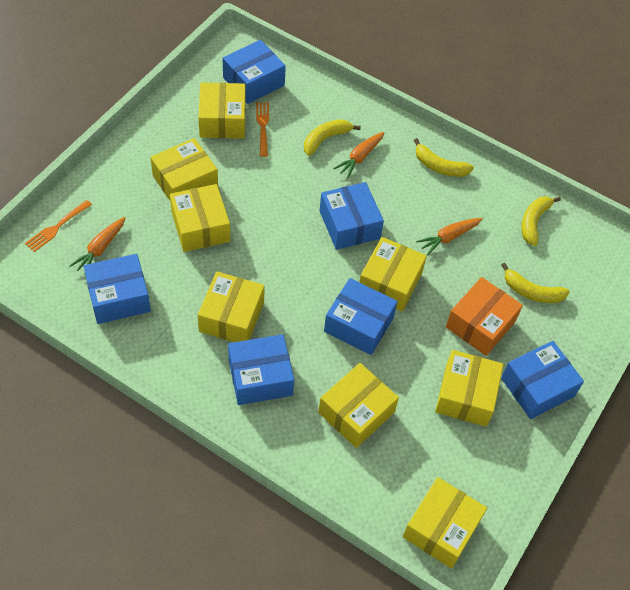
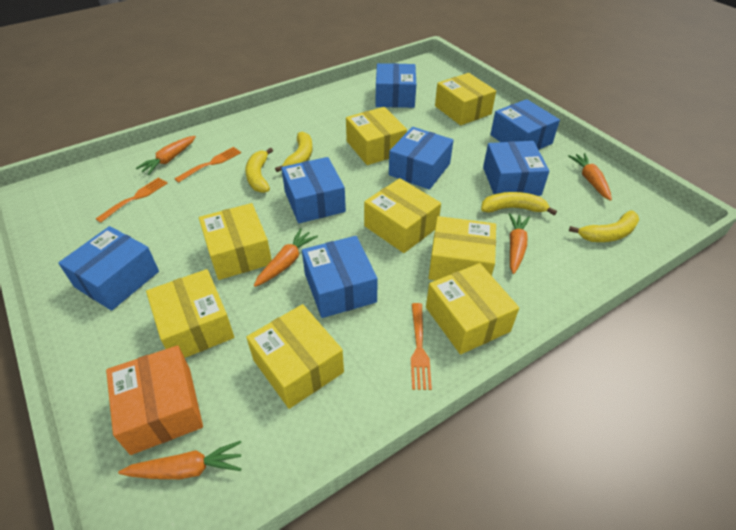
blue box: [83,254,151,324] [223,40,286,104] [228,334,294,405] [319,182,384,250] [324,278,398,355] [501,341,584,419] = 6 -> [58,226,159,311] [281,157,346,224] [302,236,378,318] [375,63,416,108] [389,127,454,190] [483,141,549,196] [490,99,560,150] = 7
orange carrot: [69,217,126,275] [333,132,385,178] [416,218,483,256] = 3 -> [118,441,242,479] [136,136,196,175] [254,228,318,287] [509,213,530,274] [568,153,612,201] = 5
orange fork: [25,200,92,252] [256,102,269,157] = 2 -> [96,177,167,223] [174,147,241,183] [411,303,432,390] = 3

